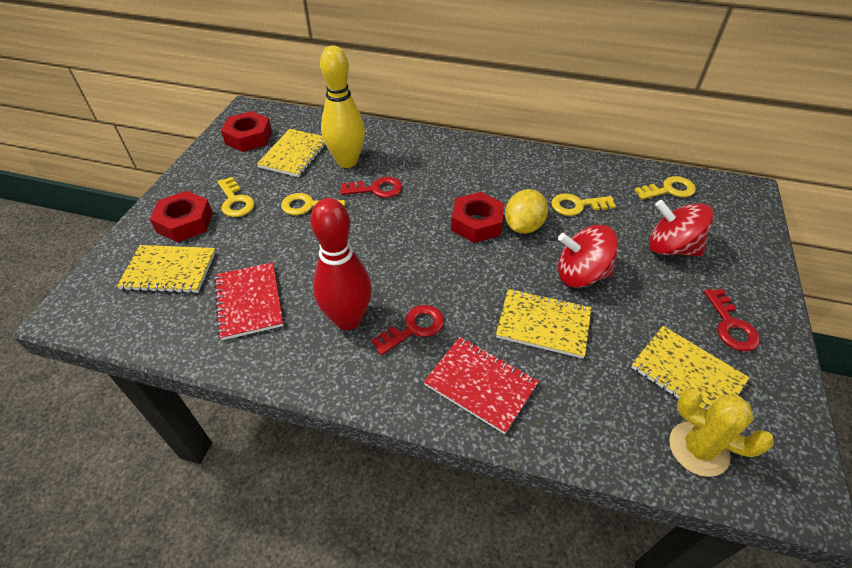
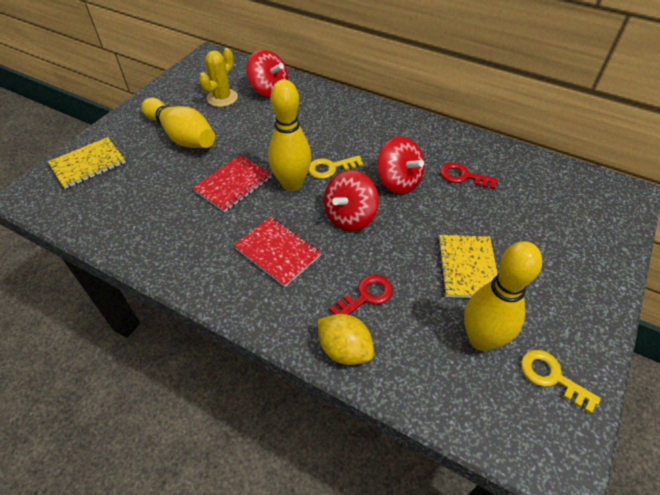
red bowling pin: [310,198,372,330] = 1 -> none = 0
red key: [340,177,402,198] [371,305,444,355] [704,289,760,351] = 3 -> [329,275,393,315] [440,162,498,190] = 2
red nut: [150,191,213,242] [221,111,272,152] [451,192,504,243] = 3 -> none = 0
red spinning top: [558,225,618,288] [649,200,714,257] = 2 -> [246,49,288,97] [324,170,379,231] [377,136,425,194] = 3
yellow bowling pin: [320,45,365,168] = 1 -> [141,98,215,148] [268,80,312,191] [464,241,542,351] = 3
yellow key: [217,177,255,217] [281,193,345,215] [551,193,616,216] [635,176,696,200] = 4 -> [308,155,363,179] [521,350,601,414] = 2
yellow notebook: [117,245,216,294] [257,129,325,177] [496,289,591,358] [631,326,749,410] = 4 -> [48,137,126,189] [438,235,498,298] = 2

